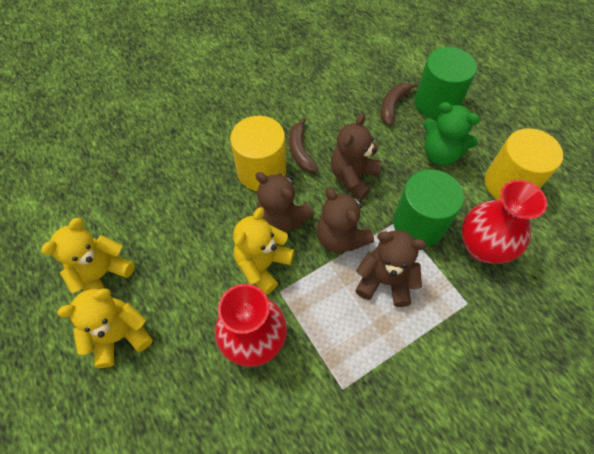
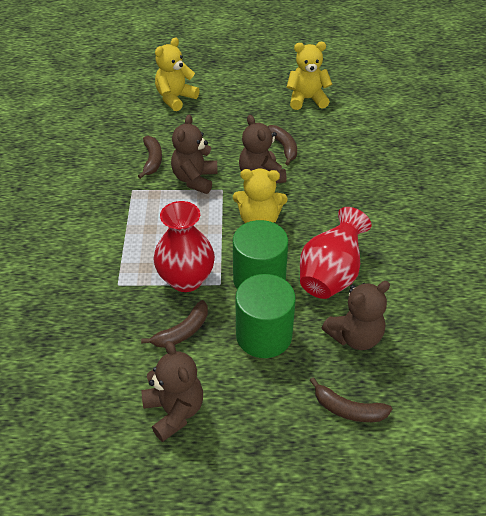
brown banana: [289,117,318,172] [381,82,419,126] = 2 -> [138,136,162,179] [141,300,208,348] [268,125,297,165] [310,377,392,422] = 4
green teddy bear: [424,102,480,165] = 1 -> none = 0
yellow cylinder: [230,116,286,191] [485,128,563,200] = 2 -> none = 0

